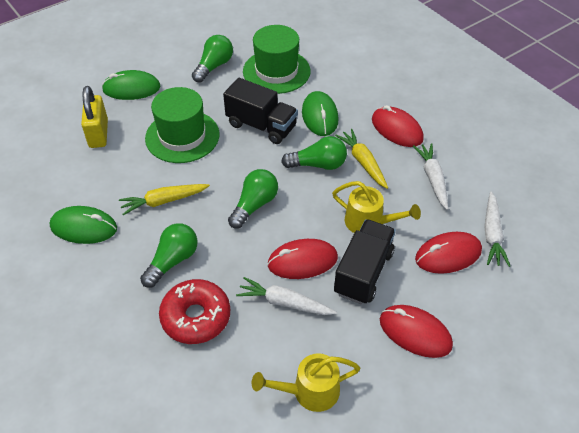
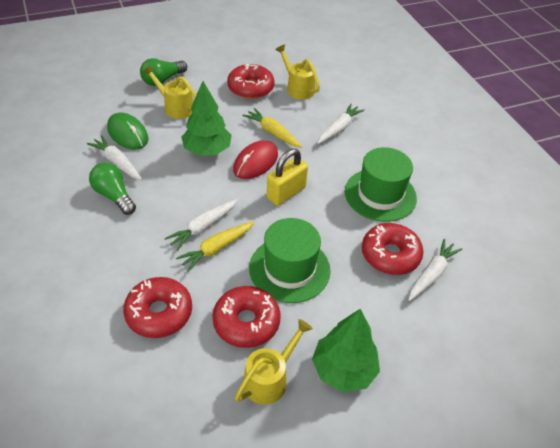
black truck: [223,78,298,144] [334,219,396,304] = 2 -> none = 0
green light bulb: [140,223,198,288] [192,35,233,83] [228,169,278,229] [281,136,347,170] = 4 -> [89,162,136,215] [140,58,187,86] = 2
green mouse: [50,206,117,244] [102,70,161,100] [302,91,339,136] = 3 -> [107,113,149,150] = 1
green tree: none = 0 -> [181,81,232,156] [312,309,380,392] = 2
red donut: [159,279,230,344] = 1 -> [123,277,192,338] [212,286,281,348] [227,64,275,99] [362,223,424,275] = 4
red mouse: [267,239,338,279] [372,105,424,147] [380,305,453,358] [415,232,482,274] = 4 -> [233,140,278,179] = 1
white carrot: [236,277,337,315] [413,143,448,210] [484,191,510,267] = 3 -> [87,135,142,180] [164,199,238,251] [318,104,365,144] [409,239,462,301] = 4
yellow watering can: [252,353,360,412] [332,181,421,233] = 2 -> [143,65,196,119] [235,319,313,405] [275,44,320,100] = 3

